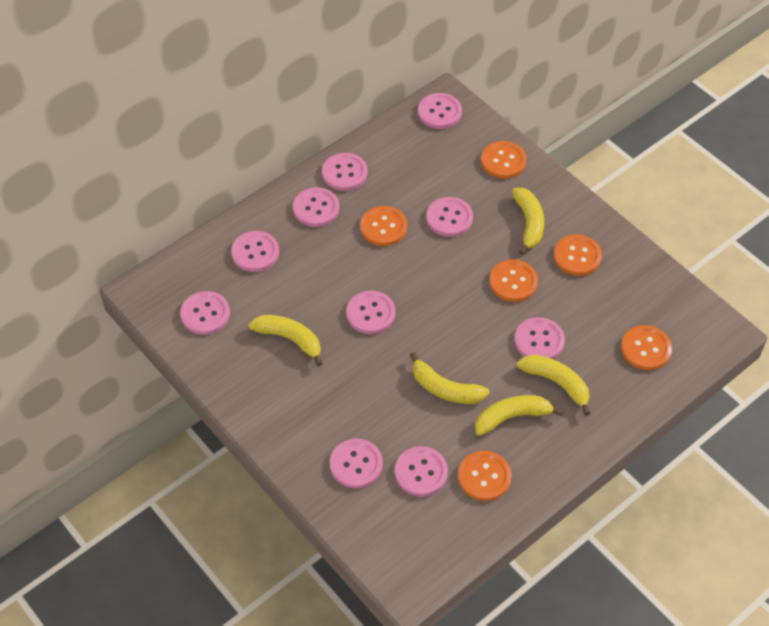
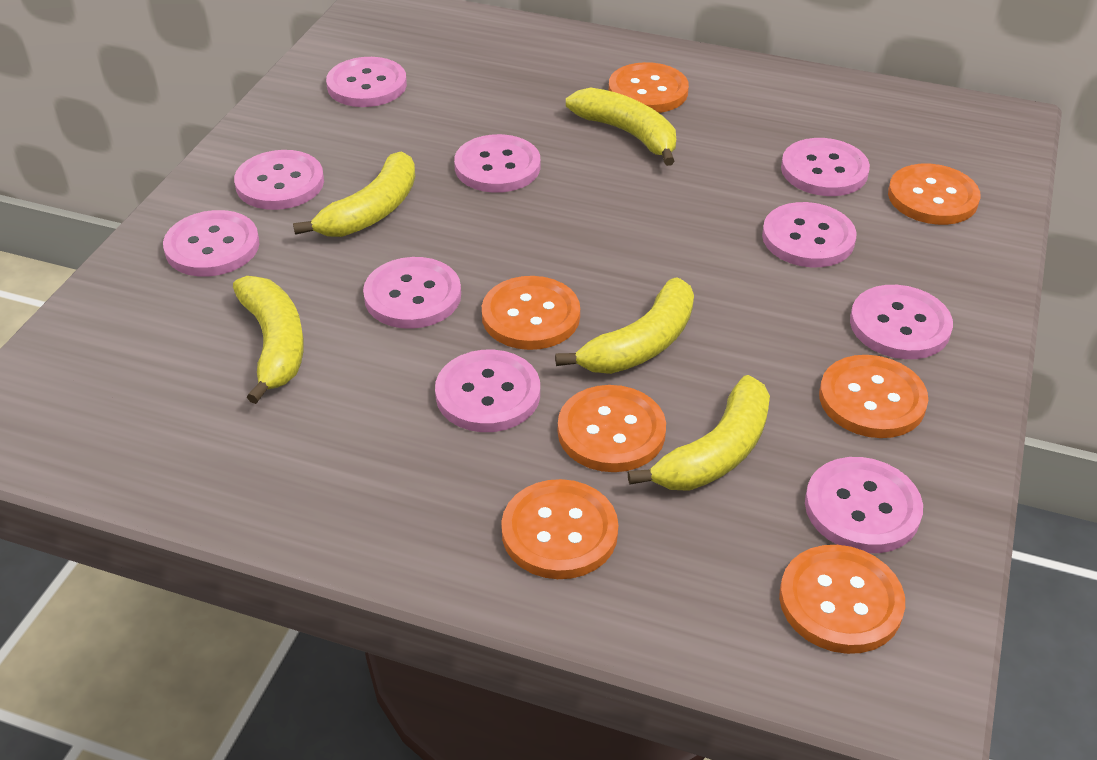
orange button: [360,206,407,246] [458,451,512,501] [481,141,527,179] [489,260,538,302] [554,234,602,276] [621,325,672,370] = 6 -> [482,276,580,350] [501,479,618,579] [558,385,666,472] [609,62,689,113] [779,545,905,654] [819,355,928,438] [888,164,981,225] = 7

